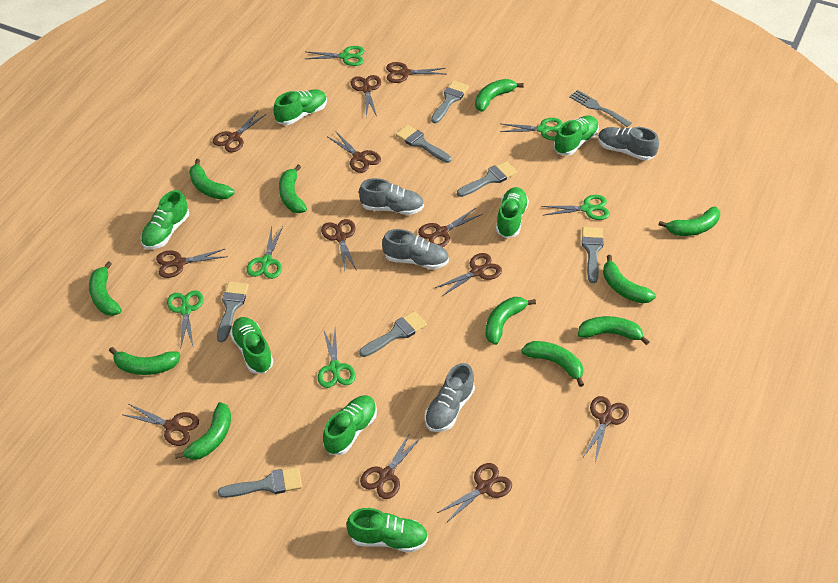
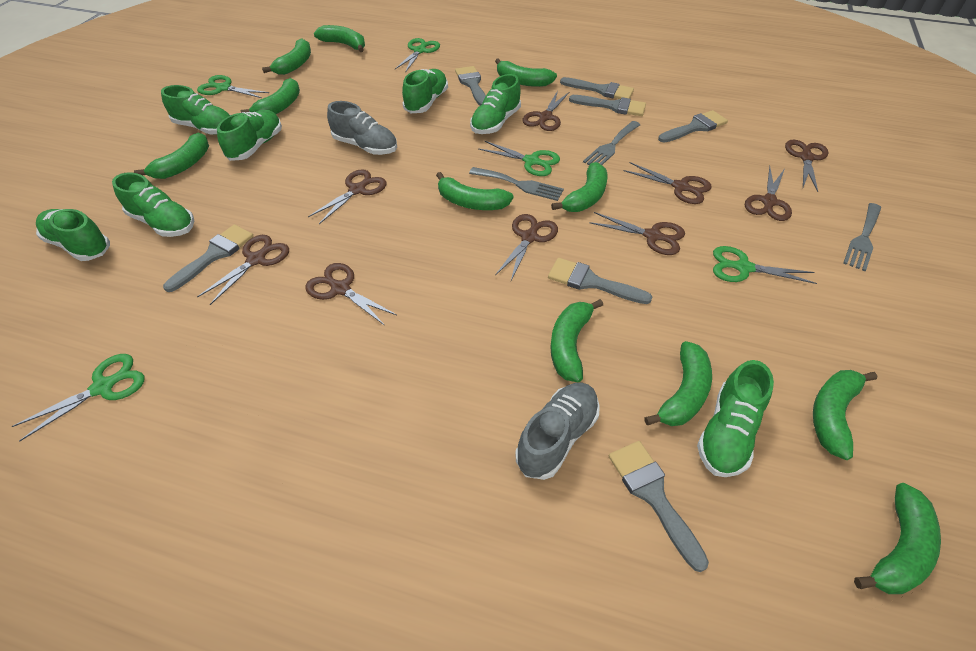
brown scissors: [124,404,199,446] [156,249,228,278] [213,111,266,152] [321,219,357,271] [328,131,381,173] [351,75,381,117] [360,433,421,499] [386,62,446,83] [418,208,483,247] [435,253,502,296] [437,463,512,523] [583,396,629,463] = 12 -> [197,235,289,305] [305,263,397,326] [308,169,387,224] [495,214,558,280] [522,91,569,131] [589,212,685,255] [624,162,712,204] [745,166,792,221] [785,140,828,192] = 9
green scissors: [167,290,203,349] [246,227,283,279] [306,46,364,66] [318,328,356,388] [500,118,563,140] [541,195,610,220] = 6 -> [12,354,145,442] [197,75,269,98] [395,38,440,73] [479,141,560,176] [713,246,817,284] = 5
grey fork: [569,90,631,127] = 1 -> [469,167,564,201] [583,121,640,165] [843,203,881,271] = 3
grey shoe: [359,178,424,215] [382,229,449,269] [425,363,475,432] [598,127,659,161] = 4 -> [327,101,397,155] [515,383,600,480] = 2

